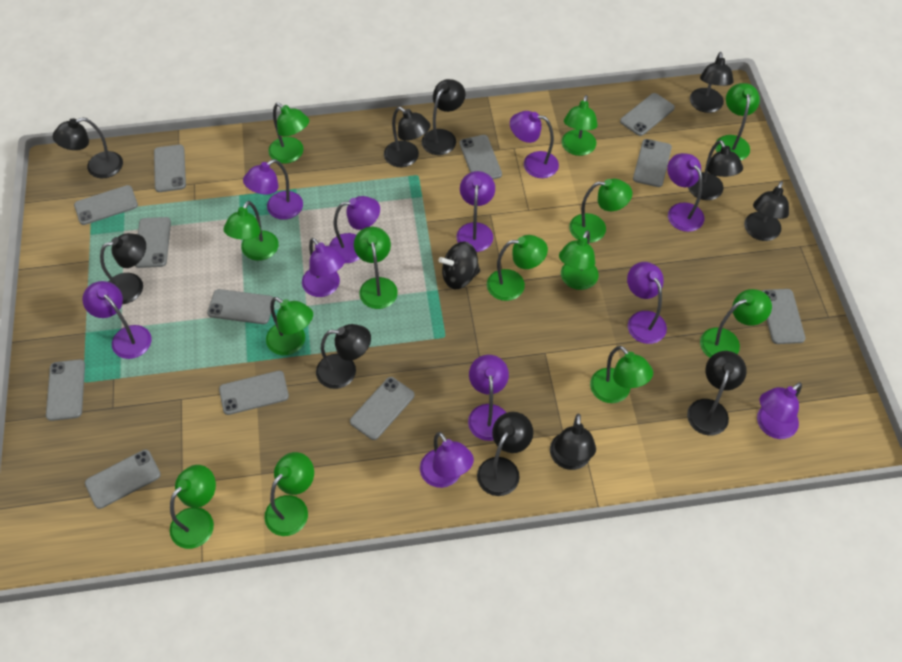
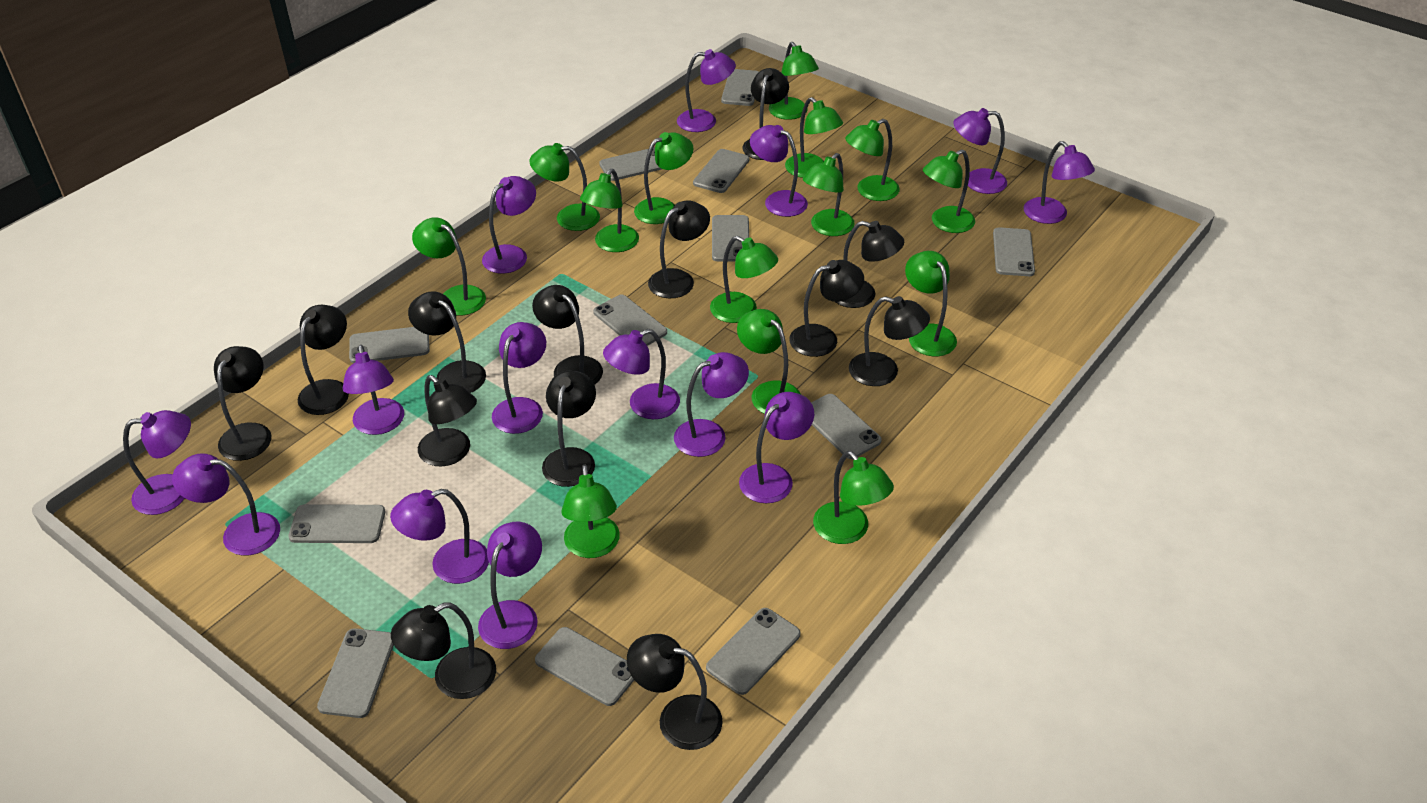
black lamp: [53,117,123,178] [100,233,146,304] [316,324,371,389] [384,107,430,167] [422,79,465,155] [477,412,533,496] [550,414,596,470] [687,351,747,436] [688,140,743,200] [690,52,734,113] [744,181,789,241] = 11 -> [214,346,271,461] [298,305,349,415] [391,602,496,699] [408,291,486,393] [418,375,477,466] [532,285,603,385] [542,370,596,487] [627,634,723,750] [648,200,710,298] [742,68,789,160] [789,260,864,357] [836,221,904,308] [849,296,930,386] = 13
black spinning top: [438,241,480,289] = 1 -> none = 0
green lamp: [170,465,216,549] [223,201,279,261] [264,452,314,536] [266,297,313,355] [268,103,309,163] [354,227,398,309] [487,235,548,301] [559,230,599,290] [562,95,598,156] [569,179,632,243] [590,346,653,403] [700,289,772,358] [715,83,760,160] = 13 -> [412,217,486,316] [529,143,600,231] [561,464,620,558] [580,169,639,252] [634,132,693,224] [710,236,778,323] [737,309,800,414] [769,42,819,120] [785,97,843,178] [803,153,855,236] [813,451,894,544] [845,119,900,201] [905,251,957,356] [923,149,975,233] = 14
purple lamp: [82,281,151,359] [243,159,303,220] [302,238,345,297] [329,196,380,263] [420,432,474,488] [456,171,495,252] [468,355,509,441] [510,111,559,178] [627,262,667,344] [667,153,704,232] [757,382,802,439] = 11 -> [123,410,191,515] [172,453,280,556] [342,345,404,435] [390,489,489,584] [478,522,542,649] [482,176,536,274] [492,322,546,434] [603,329,680,419] [674,352,749,457] [677,49,736,132] [739,392,814,503] [750,125,808,217] [953,108,1007,194] [1024,141,1095,224] = 14

